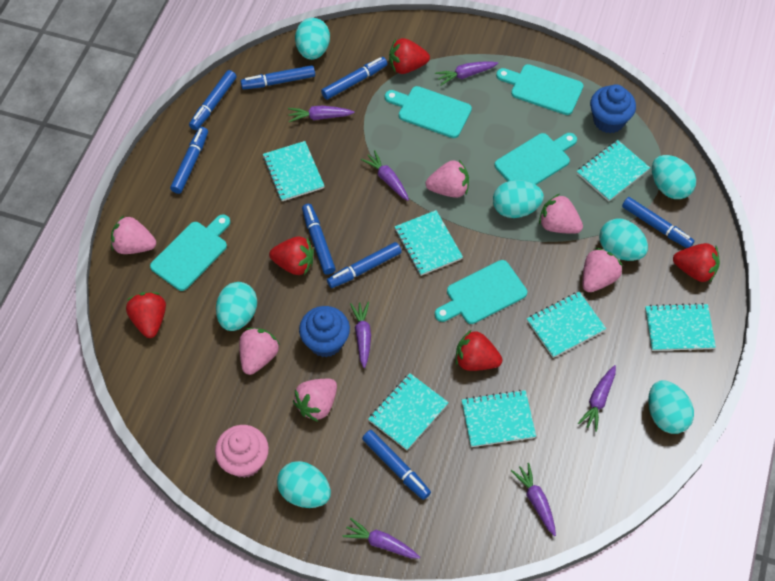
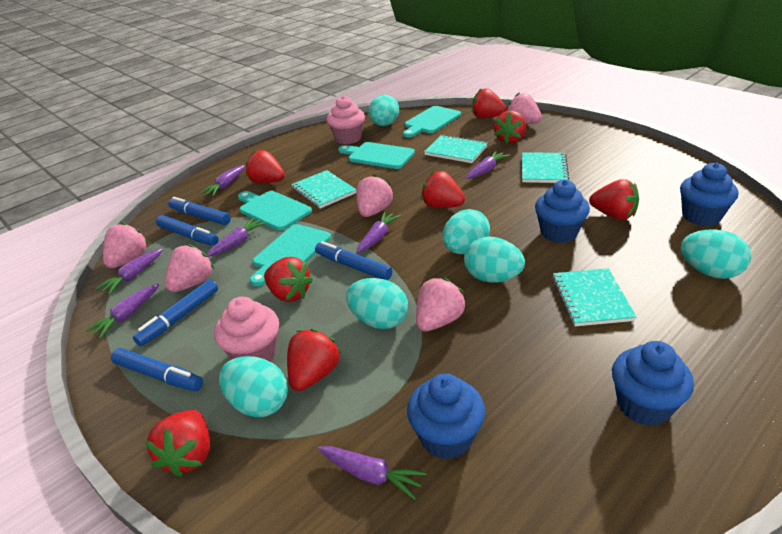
blue cupcake: [299,306,350,358] [590,84,636,133] = 2 -> [407,373,485,459] [535,180,590,243] [612,341,694,426] [680,163,738,226] = 4
blue marker: [170,127,208,194] [189,70,237,130] [241,65,315,90] [302,204,336,275] [321,57,388,100] [327,242,402,288] [362,430,431,500] [622,197,695,248] = 8 -> [111,348,203,391] [133,279,218,346] [156,215,219,246] [168,197,231,225] [315,241,393,280] = 5
pink cupcake: [215,425,269,478] = 1 -> [214,297,279,362] [327,96,365,144] = 2
pink strawberry: [111,215,156,254] [239,328,279,375] [293,379,337,422] [426,160,469,198] [539,194,583,234] [582,248,622,292] = 6 -> [103,222,149,268] [165,244,214,292] [356,175,393,217] [416,278,467,332] [507,92,542,124] = 5
red strawberry: [126,292,166,338] [269,236,314,275] [389,38,430,74] [456,330,502,371] [673,243,720,282] = 5 -> [145,410,210,477] [245,150,285,183] [264,257,313,302] [287,329,341,391] [421,171,465,208] [472,88,507,118] [494,111,526,144] [589,179,639,220] = 8
turquoise cutting board: [150,214,230,291] [385,86,472,138] [435,260,527,324] [495,133,577,185] [496,64,584,115] = 5 -> [238,191,312,230] [250,224,331,286] [338,142,415,169] [403,106,461,137] = 4
turquoise egg: [216,282,257,331] [277,461,331,508] [295,18,330,60] [493,180,544,218] [599,219,648,261] [648,380,694,434] [652,155,696,199] = 7 -> [219,356,288,417] [346,278,408,329] [369,95,399,126] [442,209,490,254] [464,236,525,283] [681,229,751,279] = 6
turquoise notebook: [263,141,324,201] [368,373,449,450] [395,210,463,276] [462,390,536,447] [527,292,606,358] [577,140,650,202] [645,303,716,351] = 7 -> [291,170,357,209] [424,135,488,163] [522,152,569,183] [552,268,637,326] = 4

